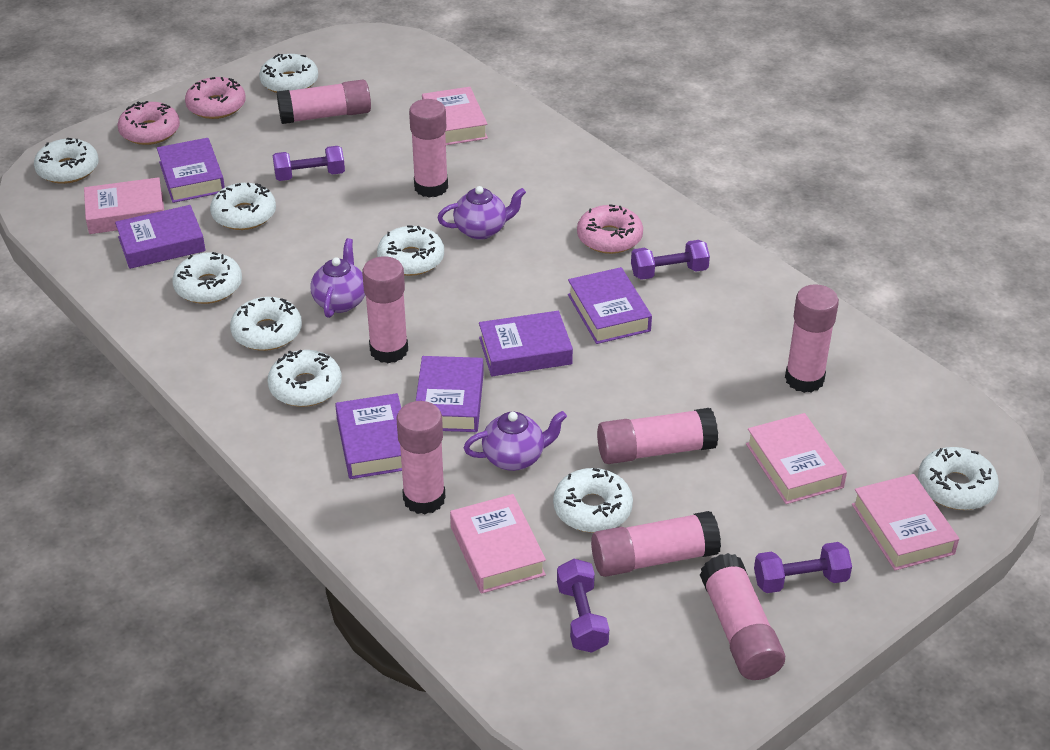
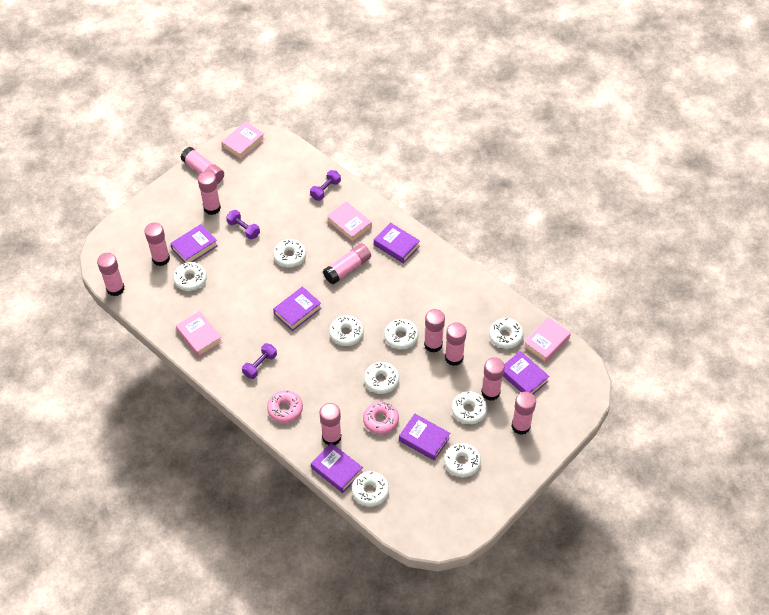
pink book: [84,177,164,234] [422,87,488,145] [450,494,546,594] [746,413,847,504] [852,474,959,570] = 5 -> [176,311,222,357] [221,122,265,160] [327,201,372,243] [523,317,571,363] = 4
pink donut: [117,101,180,145] [185,77,246,119] [577,204,643,254] = 3 -> [267,390,303,423] [363,401,399,435] = 2
pink glue stick: [277,79,371,124] [362,256,408,363] [397,401,446,514] [409,99,448,198] [591,511,721,577] [597,408,718,464] [700,553,785,680] [785,284,839,393] = 8 -> [97,253,125,296] [144,222,170,266] [181,147,224,184] [198,171,221,215] [320,403,342,445] [323,243,371,284] [424,309,445,353] [445,322,466,366] [481,357,505,401] [511,392,536,435] = 10
purple dumbbell: [273,146,345,181] [557,559,609,653] [631,240,710,280] [754,542,852,593] = 4 -> [226,210,260,239] [242,343,277,379] [310,170,341,201] = 3
purple teapot: [310,238,365,318] [438,186,526,240] [464,411,567,471] = 3 -> none = 0

